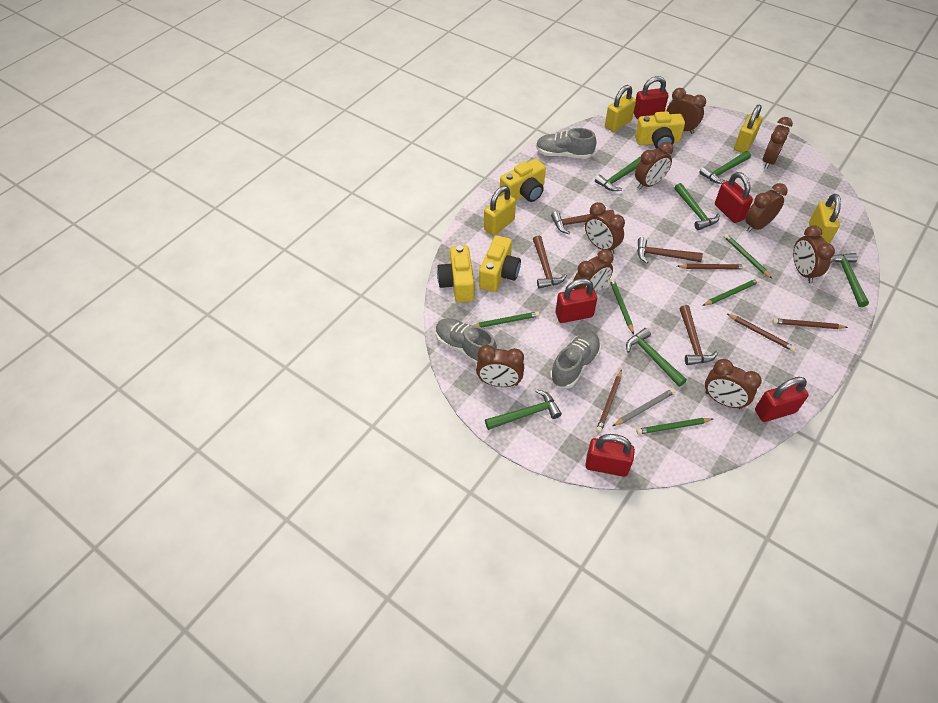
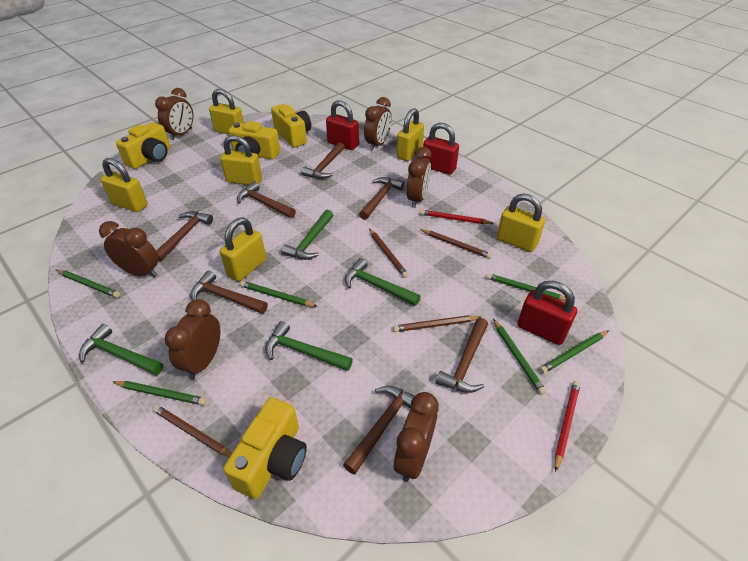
brown clock: [476,345,524,387] [573,249,614,293] [585,202,625,254] [635,142,673,189] [667,88,706,134] [705,359,762,409] [745,183,788,232] [762,117,793,169] [793,225,835,283] = 9 -> [99,221,159,278] [155,88,193,140] [165,299,220,379] [364,97,392,151] [394,392,439,482] [406,147,432,208] = 6
brown hammer: [533,235,567,288] [551,210,615,234] [637,237,703,263] [680,305,718,365] = 4 -> [156,211,213,262] [191,270,268,314] [237,181,296,218] [301,142,345,179] [343,385,415,475] [359,177,404,220] [436,318,488,393] = 7
green hammer: [485,389,562,430] [595,156,641,191] [626,328,687,387] [675,183,719,230] [699,151,751,184] [830,253,869,307] = 6 -> [79,324,163,376] [265,321,353,371] [281,210,333,260] [345,258,420,306] = 4
green pencil: [472,311,540,327] [610,278,634,334] [636,418,713,435] [702,278,760,306] [724,234,772,279] = 5 -> [56,270,120,298] [113,381,206,405] [240,281,318,307] [486,273,566,301] [493,319,546,395] [539,330,609,374] = 6
grey pencil: [613,388,675,426] = 1 -> none = 0
grey shoe: [436,318,497,364] [536,128,597,159] [550,332,601,388] = 3 -> none = 0
red padlock: [555,278,597,323] [585,434,635,477] [634,76,668,119] [715,172,753,223] [755,377,809,422] = 5 -> [326,100,359,150] [422,123,459,175] [517,281,577,345] = 3
red pencil: none = 0 -> [420,210,493,224] [555,381,580,472] = 2
yellow padlock: [484,186,516,236] [605,85,636,132] [734,105,763,153] [809,194,841,244] = 4 -> [101,158,148,212] [209,89,244,135] [220,135,262,185] [220,218,266,282] [396,108,424,161] [496,193,545,252] = 6

